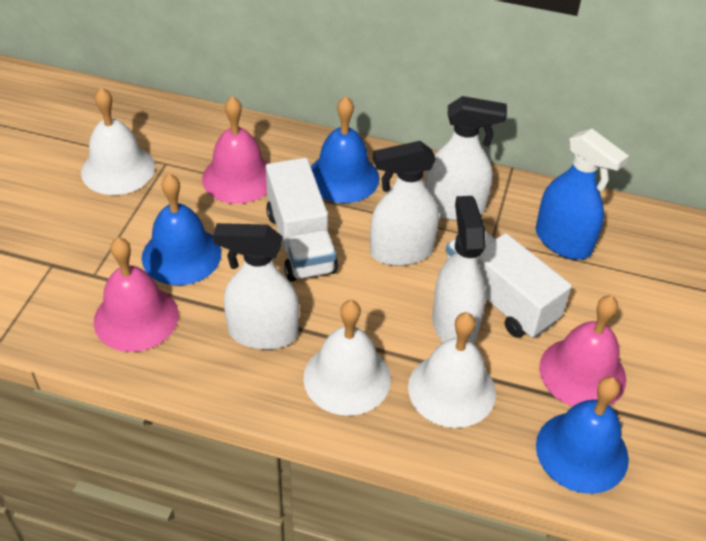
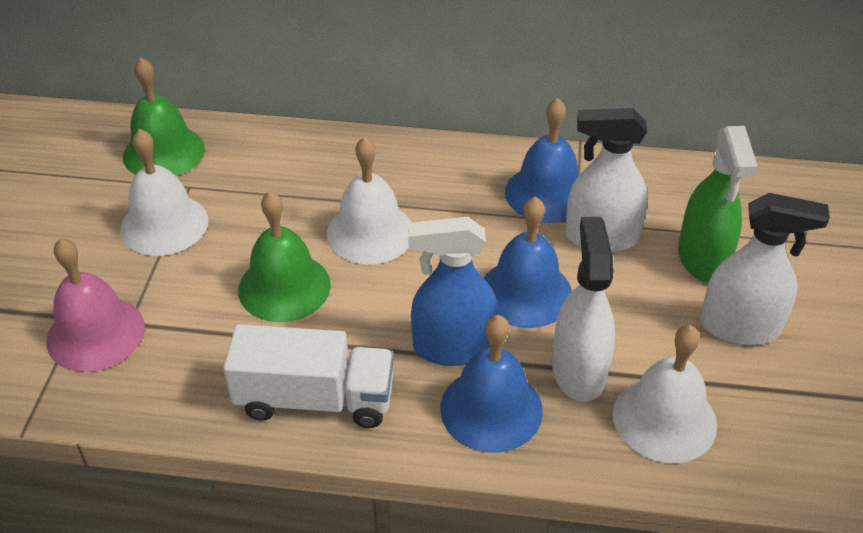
green bell: none = 0 -> [123,58,205,176] [238,191,331,322] = 2
green spray bottle: none = 0 -> [678,126,758,283] = 1
pink bell: [94,237,179,352] [202,96,268,204] [539,296,626,407] = 3 -> [46,238,145,372] = 1
white spray bottle: [213,223,299,350] [370,141,439,266] [425,96,507,221] [432,196,486,344] = 4 -> [552,217,615,402] [565,108,648,252] [700,193,830,345] = 3
white truck: [266,158,338,282] [446,231,572,338] = 2 -> [223,324,394,428] = 1

